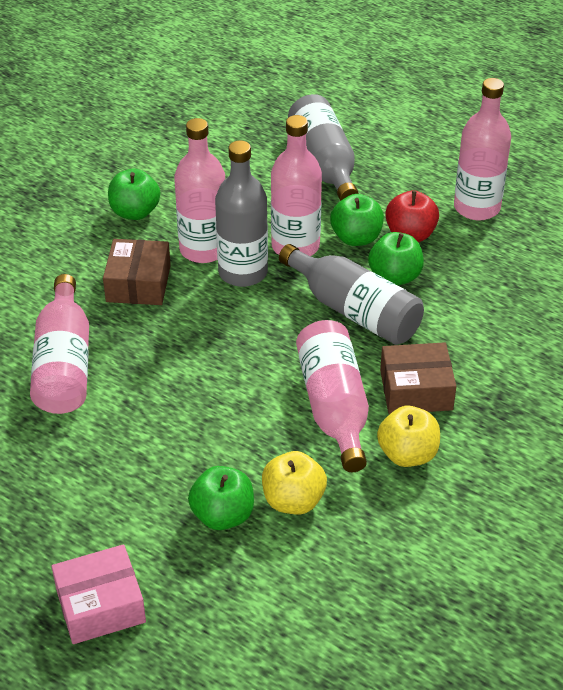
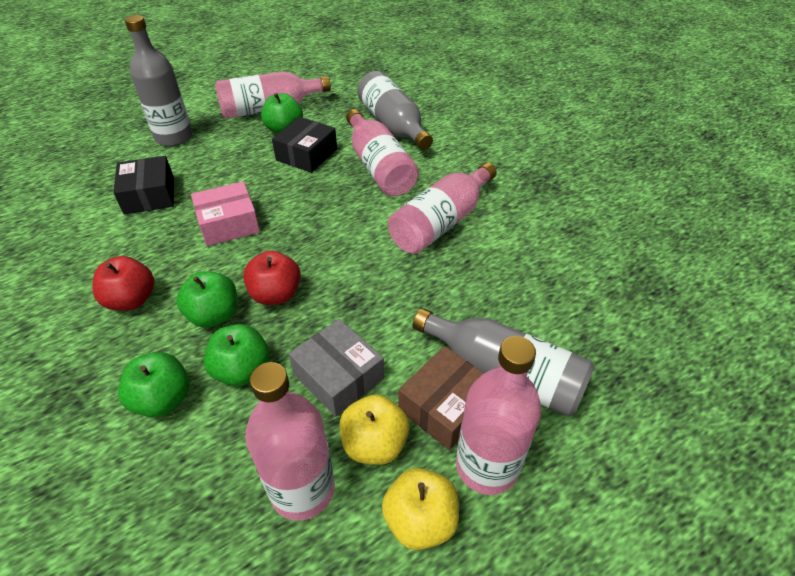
black box: none = 0 -> [113,156,174,215] [272,117,337,173] = 2
brown box: [103,239,171,305] [380,342,457,414] = 2 -> [399,346,484,450] = 1
grey box: none = 0 -> [289,319,384,417] = 1
red apple: [385,190,439,242] = 1 -> [93,256,154,311] [243,251,301,305] = 2

